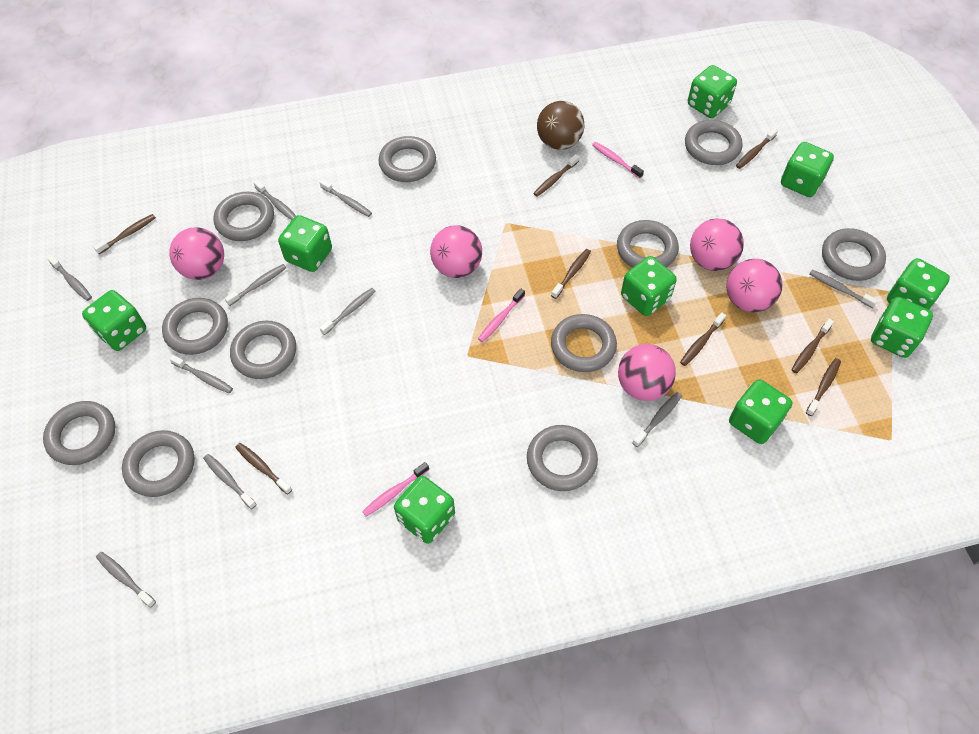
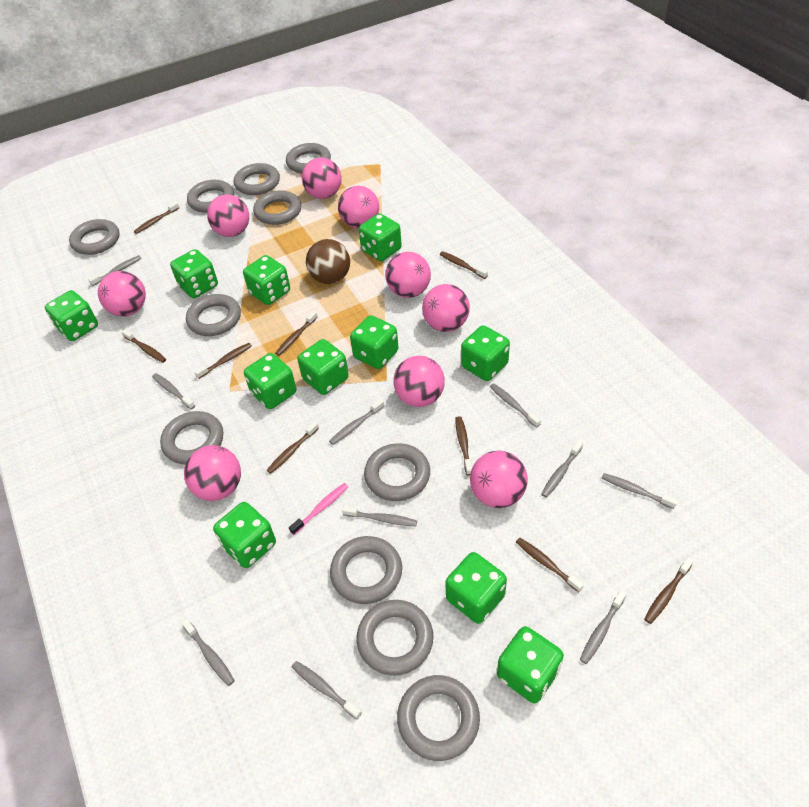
brown toothbrush: [93,214,156,254] [235,443,292,494] [533,154,579,197] [551,249,591,299] [680,312,726,366] [736,128,778,169] [791,319,834,373] [806,358,841,416] = 8 -> [122,329,166,363] [134,202,179,234] [194,343,252,379] [266,421,319,474] [275,311,318,356] [440,251,488,279] [455,416,472,475] [516,538,584,592] [644,557,694,624] = 9
green dice: [82,290,146,351] [278,215,332,272] [394,476,455,544] [621,256,677,316] [688,65,737,118] [729,379,792,444] [781,142,834,197] [871,297,933,358] [887,258,950,310] = 9 -> [45,290,98,341] [170,249,218,298] [213,502,276,568] [243,255,290,305] [244,353,296,409] [297,339,349,395] [350,315,399,369] [359,213,402,261] [445,552,507,624] [461,325,510,381] [497,626,564,703] = 11
pink ball: [169,227,224,280] [430,225,482,278] [618,344,676,401] [690,219,744,271] [726,259,783,312] = 5 -> [98,271,146,316] [184,445,241,501] [207,195,249,237] [302,157,342,199] [338,186,379,228] [385,252,431,298] [393,356,445,407] [422,284,470,332] [470,451,528,508] = 9
pink toothbrush: [362,462,429,517] [478,289,525,342] [592,142,644,179] = 3 -> [289,483,348,535] = 1

